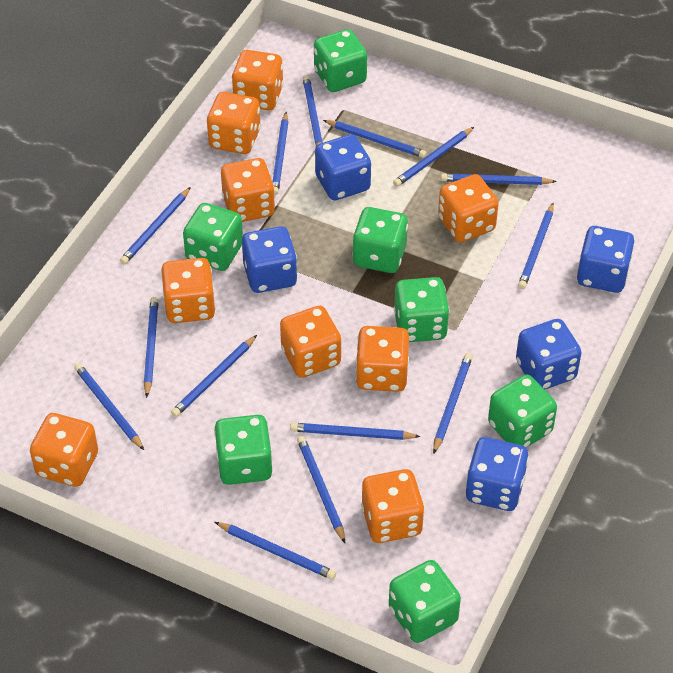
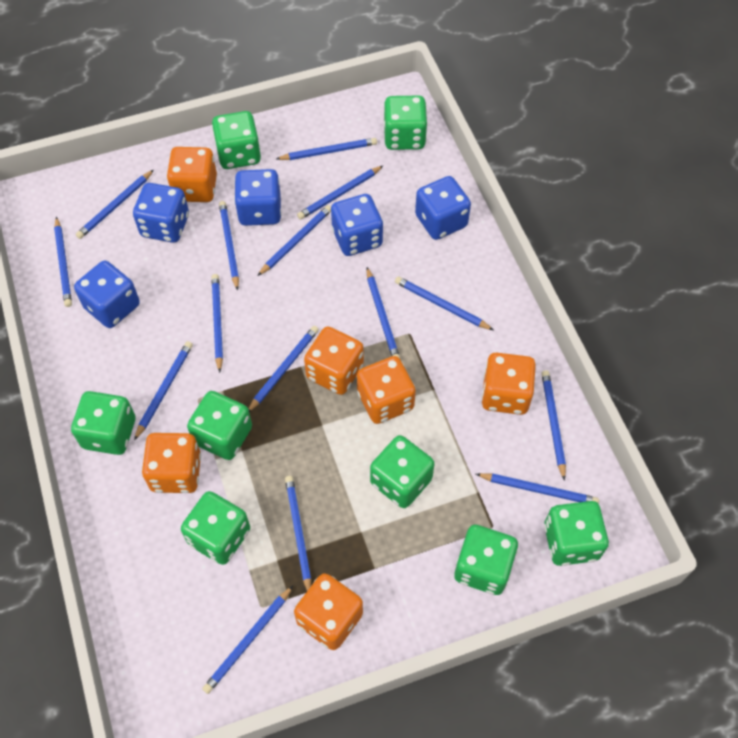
blue pencil: [74,363,144,450] [120,187,191,265] [144,297,159,398] [171,335,257,417] [215,522,336,580] [272,112,288,195] [290,423,421,440] [297,436,345,543] [303,75,323,146] [323,120,427,158] [393,127,474,187] [433,353,473,454] [441,173,557,185] [518,203,554,289] = 14 -> [54,217,72,307] [76,170,154,239] [134,341,193,440] [202,586,293,694] [212,274,223,373] [219,201,239,291] [248,326,319,412] [258,205,331,276] [276,138,377,160] [285,476,312,591] [297,166,383,220] [366,267,400,359] [395,276,493,330] [476,473,599,504] [542,370,566,481] = 15
green dice: [183,203,243,271] [214,415,273,485] [314,29,367,92] [352,207,408,273] [389,560,461,643] [394,277,449,342] [488,375,557,448] = 7 -> [71,391,135,455] [181,491,250,565] [187,391,252,460] [212,111,261,169] [370,435,435,508] [383,96,428,150] [454,525,518,595] [544,501,609,566] = 8
orange dice: [30,413,98,487] [161,258,216,323] [207,92,261,154] [221,158,275,222] [232,50,284,110] [280,306,341,378] [356,326,409,392] [361,469,424,543] [438,174,499,242] = 9 -> [142,433,201,493] [167,147,217,202] [294,573,363,650] [304,327,364,395] [357,356,416,424] [481,353,536,415] = 6

